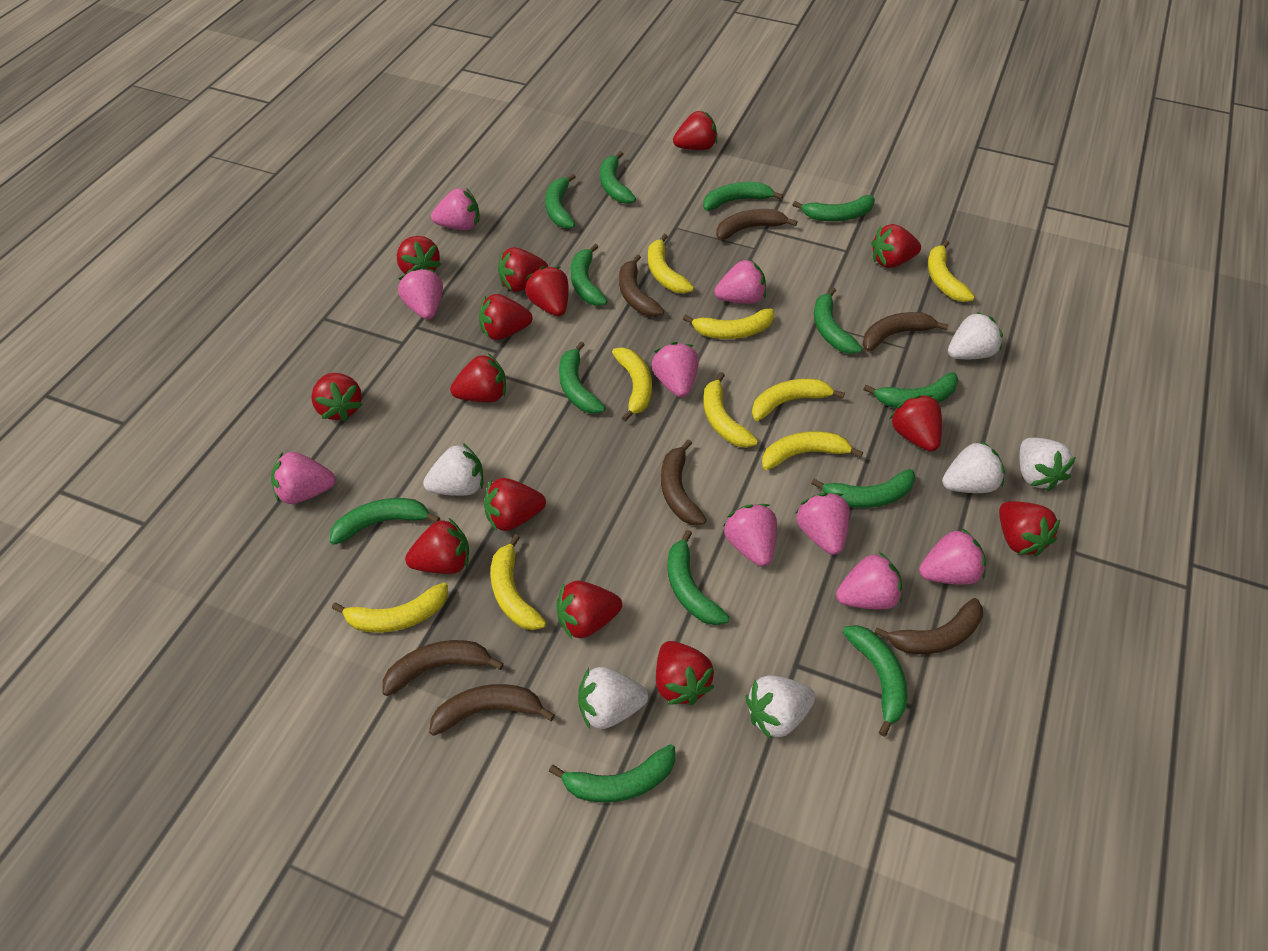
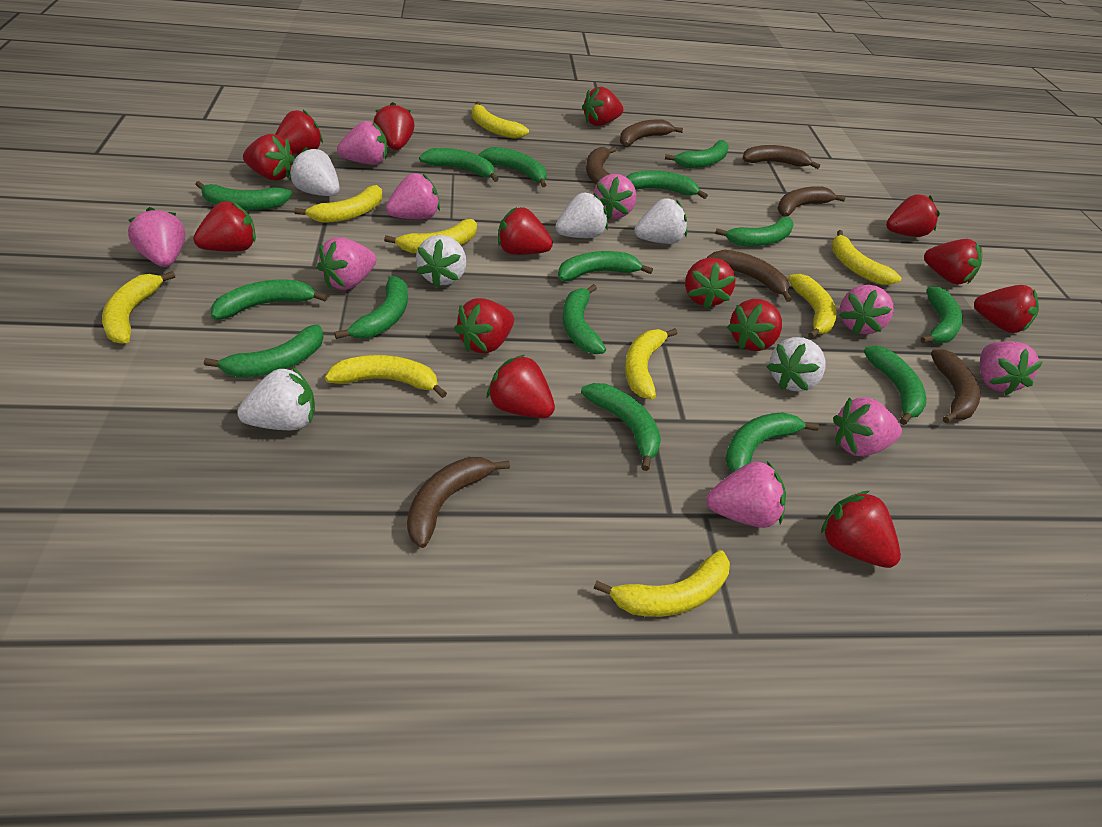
green banana: [330,498,440,545] [545,174,576,229] [549,744,675,803] [559,341,606,414] [571,244,608,306] [600,151,636,204] [668,530,729,625] [703,182,783,211] [793,195,875,221] [811,469,915,508] [814,287,862,354] [842,625,908,737] [863,372,959,408] = 13 -> [195,181,292,210] [204,324,323,378] [211,280,328,319] [334,276,408,339] [419,148,499,182] [479,147,547,187] [558,251,653,281] [562,284,606,354] [581,383,661,471] [626,171,708,199] [665,140,729,168] [715,217,793,246] [725,412,819,472] [863,346,926,425] [920,287,963,343] = 15

